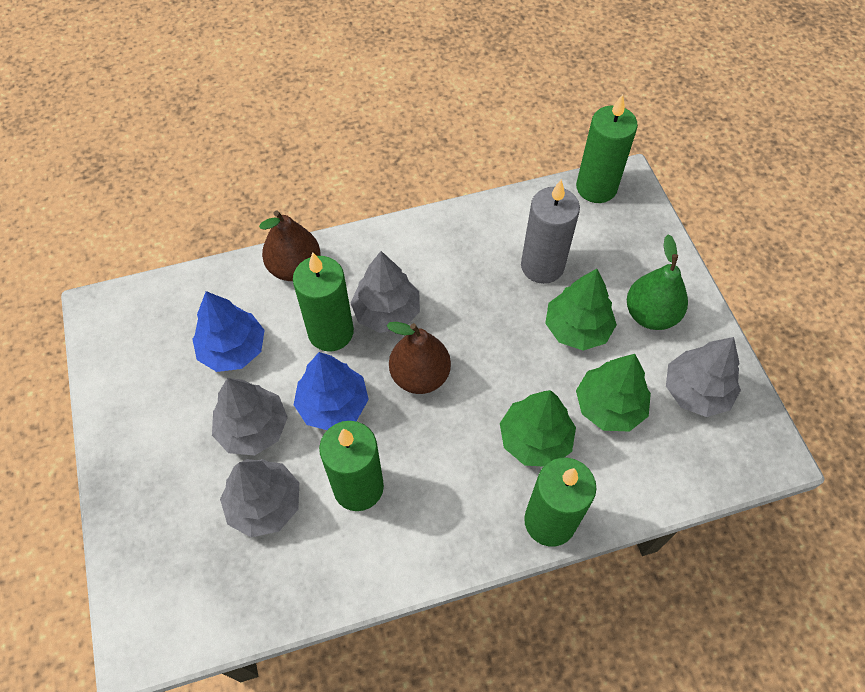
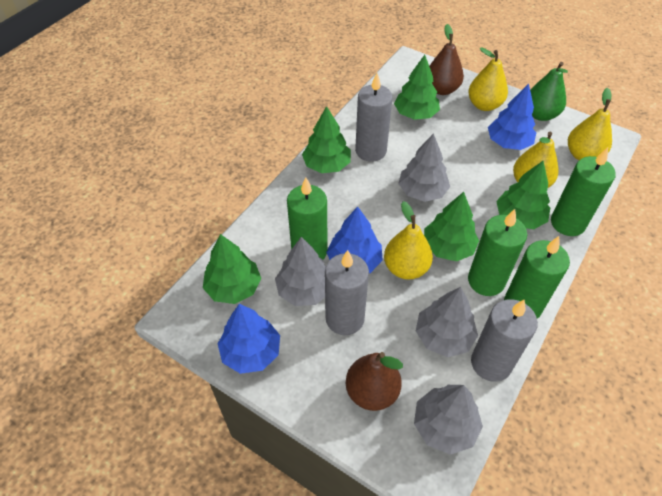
blue tree: [192,291,265,372] [294,352,369,430] = 2 -> [218,304,280,374] [326,206,383,273] [488,84,536,150] = 3
green tree: [500,390,576,467] [545,269,617,350] [576,354,651,432] = 3 -> [203,234,261,304] [302,106,351,173] [394,55,440,120] [424,192,479,261] [496,161,550,229] = 5
grey candle: [521,179,580,284] = 1 -> [325,250,369,335] [355,73,393,162] [471,299,538,382] = 3
yellow pear: none = 0 -> [384,201,433,280] [468,47,508,111] [513,132,558,188] [568,88,612,160] = 4

